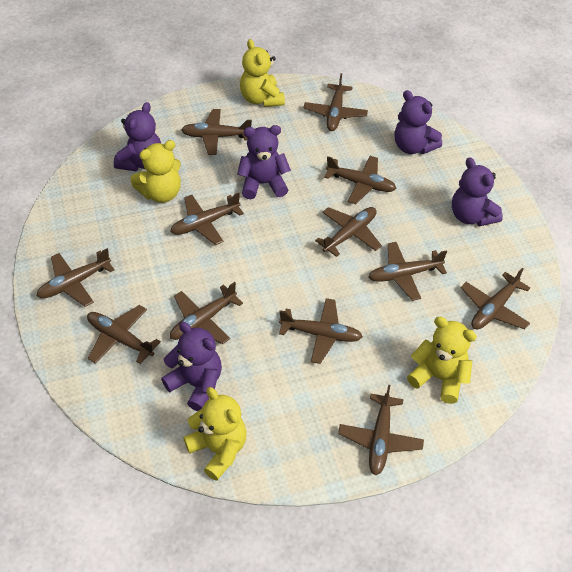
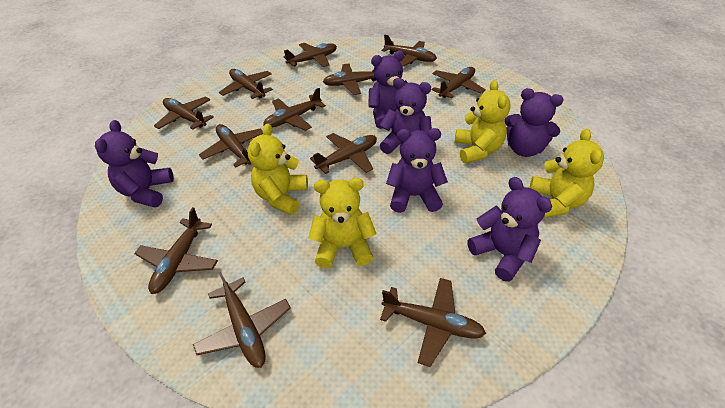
purple teddy bear: [114,102,161,171] [161,322,222,411] [237,125,291,199] [394,90,442,154] [452,157,503,226] = 5 -> [95,120,174,208] [368,51,408,129] [380,78,432,154] [386,128,448,213] [467,177,552,282] [504,88,564,157] = 6

